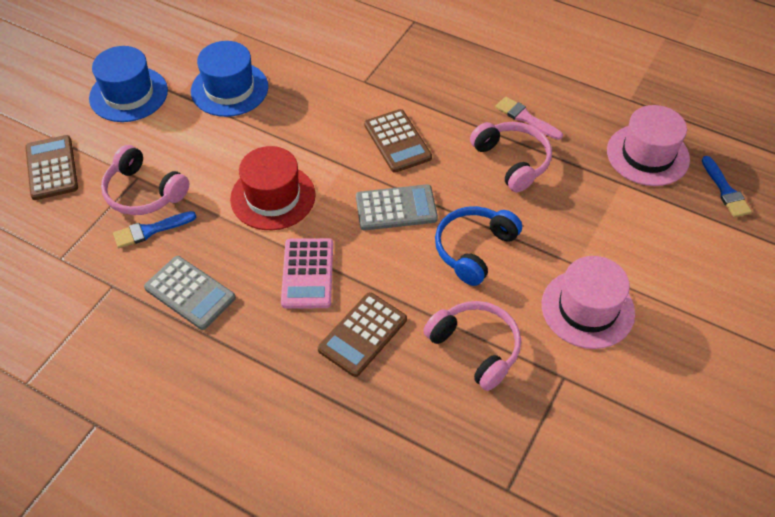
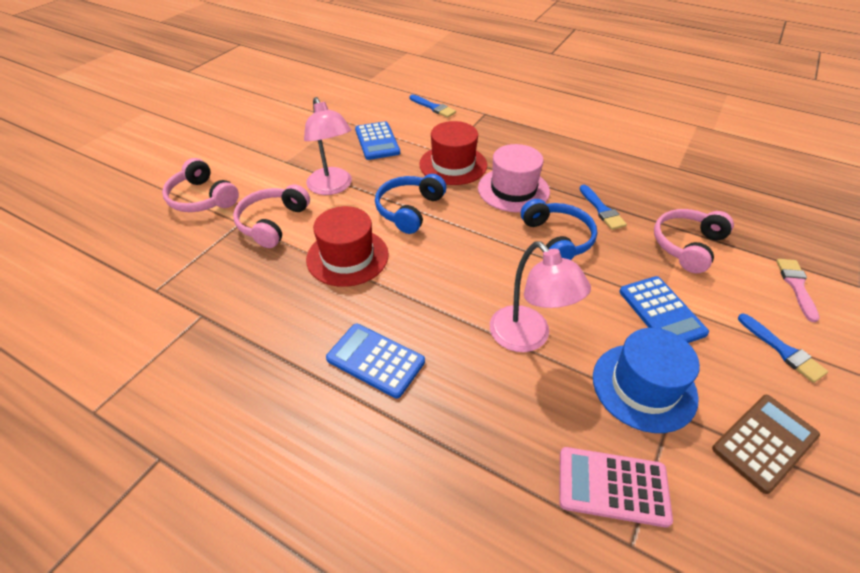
blue brush: [113,211,196,248] [702,156,752,218] = 2 -> [410,95,456,118] [580,185,627,230] [738,314,828,383] = 3
blue calculator: none = 0 -> [326,324,425,399] [355,121,400,160] [619,276,709,343] = 3
blue hat: [89,46,168,122] [191,41,268,117] = 2 -> [593,328,700,433] = 1
blue headphones: [435,206,522,286] = 1 -> [375,174,446,234] [521,199,597,260] = 2
brown calculator: [25,135,78,200] [318,292,407,377] [364,109,432,173] = 3 -> [712,395,820,494] = 1
grey calculator: [144,256,236,330] [356,184,438,231] = 2 -> none = 0
pink hat: [542,256,635,349] [607,105,690,186] = 2 -> [478,144,550,212] = 1
pink lamp: none = 0 -> [304,97,352,195] [490,241,591,352] = 2
red hat: [230,146,316,230] = 1 -> [306,206,389,287] [419,121,487,185] = 2

